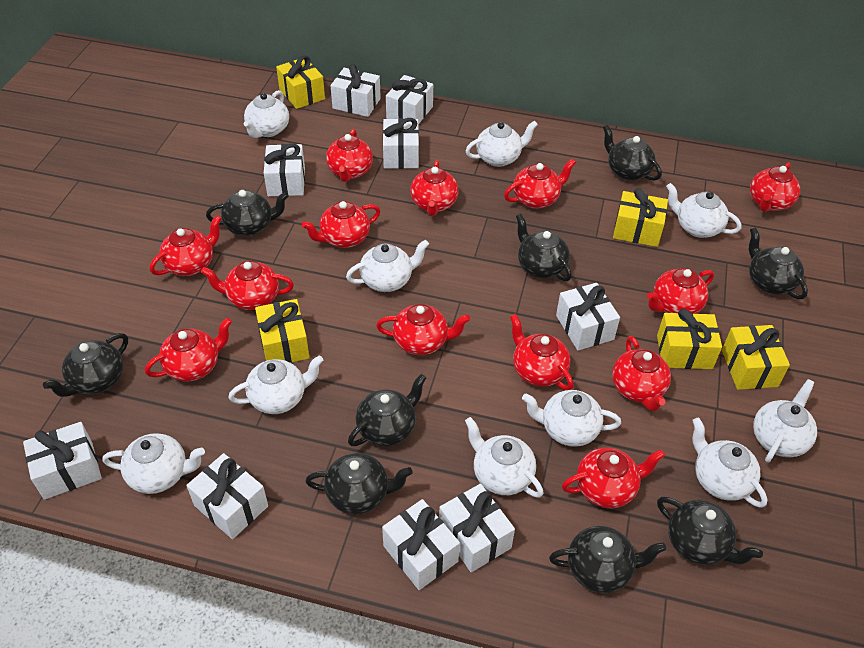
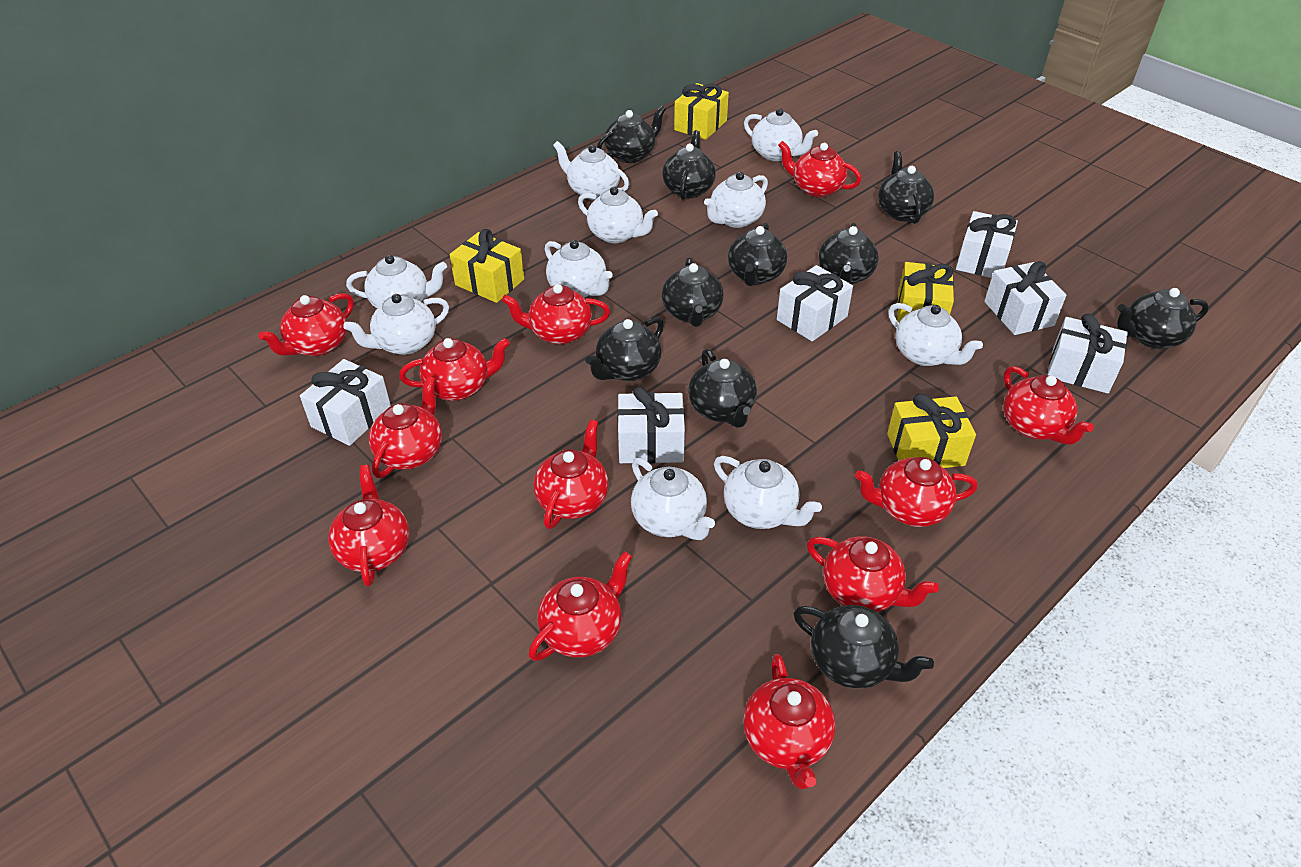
black teapot: [43,333,128,397] [206,190,289,236] [305,453,412,515] [348,374,426,447] [516,214,572,281] [549,526,666,593] [603,125,662,181] [657,497,763,565] [749,227,808,299] = 9 -> [585,317,664,381] [597,106,666,163] [662,130,716,200] [662,257,723,327] [688,349,757,428] [728,223,787,286] [794,605,934,689] [819,222,879,284] [878,151,934,224] [1117,288,1209,349] = 10
red teapot: [145,318,232,382] [150,215,222,276] [201,261,294,310] [302,201,380,248] [326,129,373,182] [376,304,470,355] [410,160,459,216] [504,159,576,209] [510,314,574,390] [562,447,665,509] [612,336,671,411] [647,268,714,314] [750,162,800,212] = 13 -> [259,293,354,356] [328,465,409,587] [369,376,442,478] [399,338,510,401] [502,284,610,345] [528,551,632,661] [533,420,609,529] [743,654,836,789] [778,141,861,197] [807,536,939,612] [855,457,978,527] [1003,366,1094,445] = 12
white gift: [23,422,102,500] [186,453,268,539] [264,144,305,196] [331,64,381,117] [382,499,460,590] [383,118,419,169] [386,75,433,124] [439,484,515,572] [556,283,620,351] = 9 -> [300,359,391,446] [617,386,685,463] [777,265,853,341] [956,211,1018,278] [984,261,1067,335] [1047,314,1128,393] = 6
yellow gift: [255,299,310,363] [276,55,325,109] [613,188,668,247] [657,309,722,369] [722,325,790,390] = 5 -> [450,229,524,303] [674,83,729,140] [887,393,976,468] [897,262,954,322] = 4

